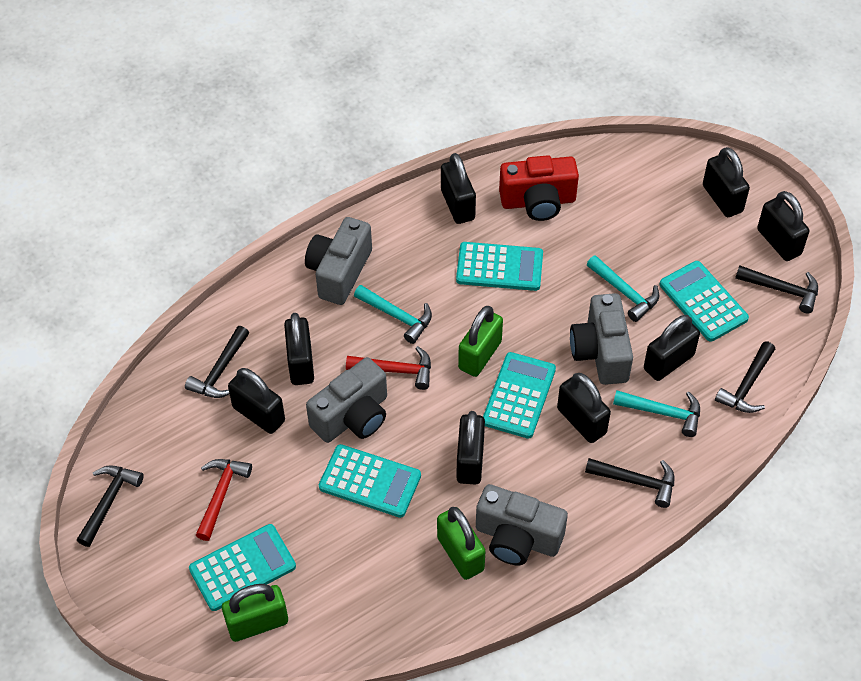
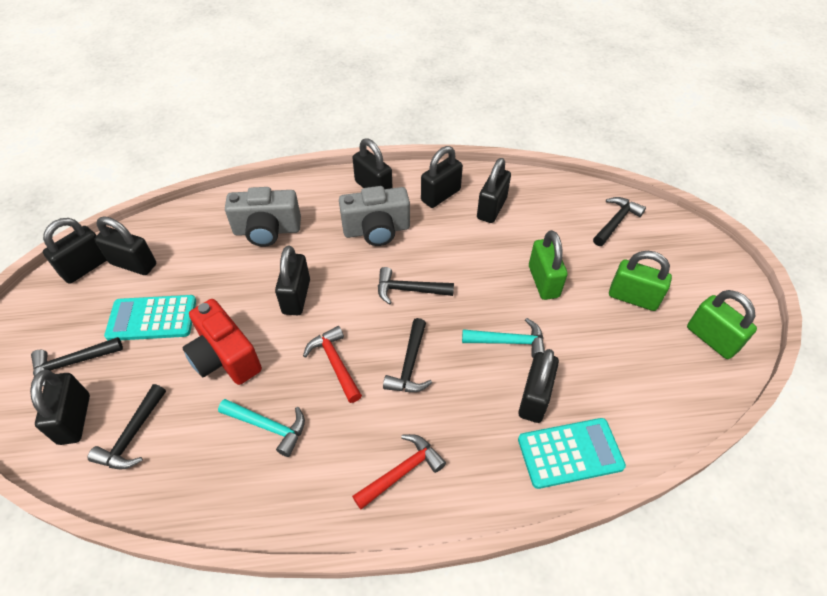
grey camera: [305,217,372,305] [306,357,387,443] [476,484,568,565] [570,293,633,385] = 4 -> [225,187,301,247] [339,186,410,246] = 2
turquoise calculator: [189,524,296,611] [319,444,421,518] [456,242,543,291] [483,352,556,439] [660,261,749,342] = 5 -> [104,295,196,340] [518,418,626,489] = 2
turquoise hammer: [354,285,432,344] [587,255,659,322] [613,390,700,437] = 3 -> [218,399,305,457] [462,318,545,358] = 2

